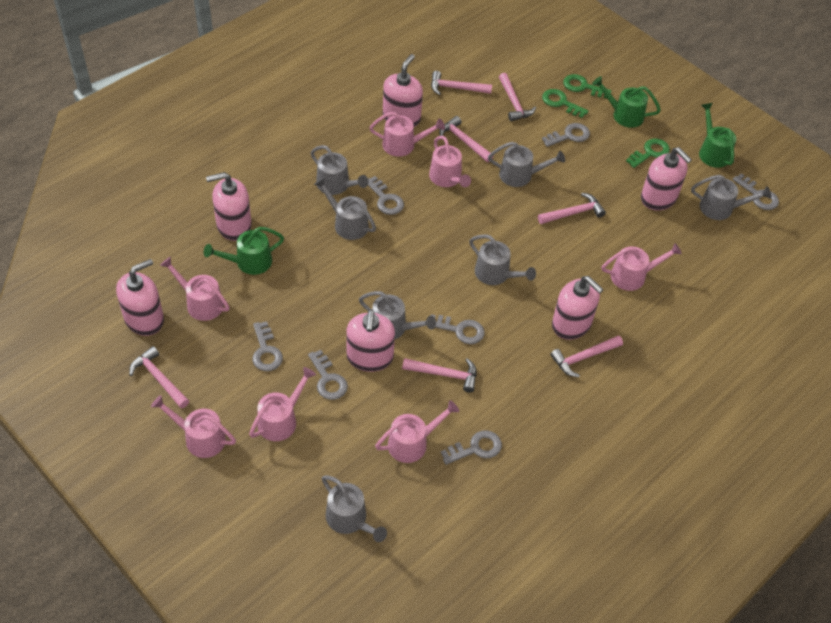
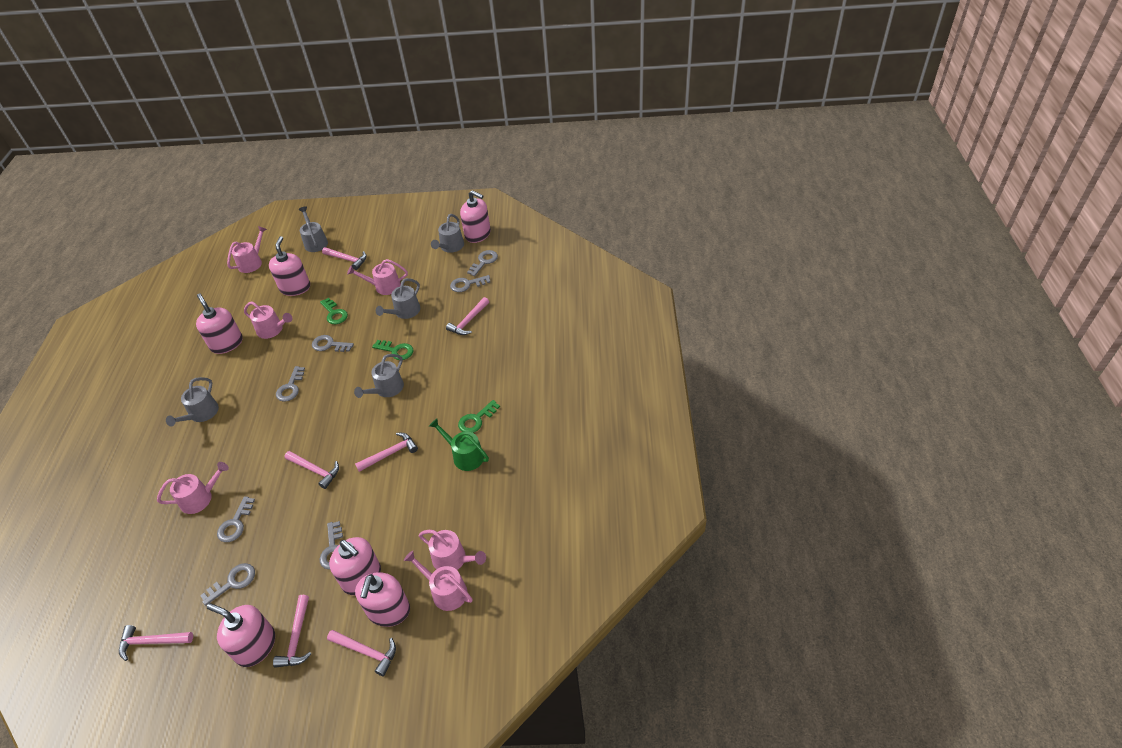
green watering can: [204,227,284,275] [592,76,661,128] [699,103,736,168] = 3 -> [429,418,489,471] = 1
grey watering can: [311,145,368,195] [314,177,376,240] [322,475,387,542] [359,291,436,339] [469,234,536,285] [488,142,565,187] [691,175,771,220] = 7 -> [166,377,219,427] [298,206,328,252] [354,354,404,398] [376,278,420,319] [431,214,464,253] = 5
pink watering can: [151,395,236,458] [160,257,230,321] [249,367,316,441] [369,112,445,157] [375,400,459,463] [429,136,471,187] [602,243,682,291] = 7 -> [157,462,229,514] [227,226,267,273] [244,301,293,339] [347,259,408,295] [404,551,472,611] [419,530,486,570] = 6

